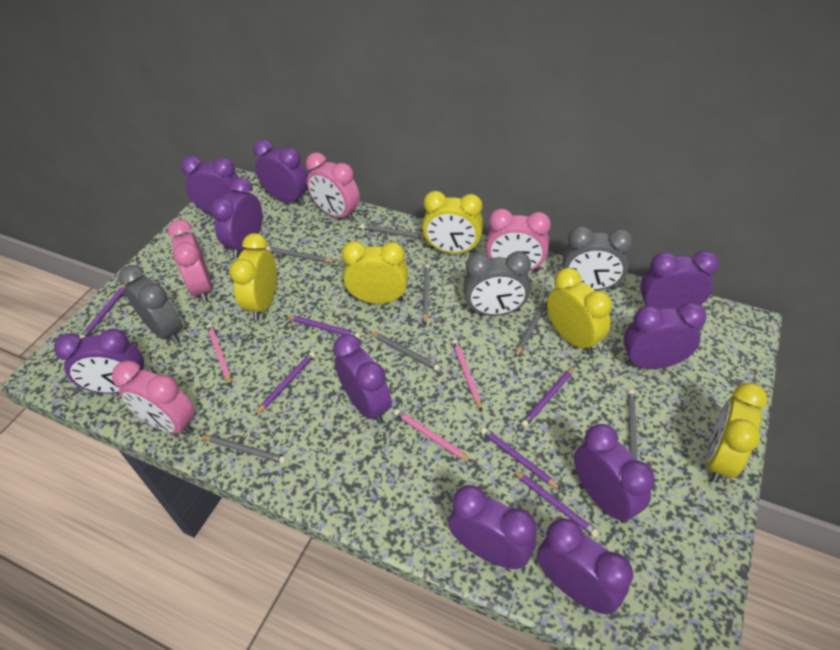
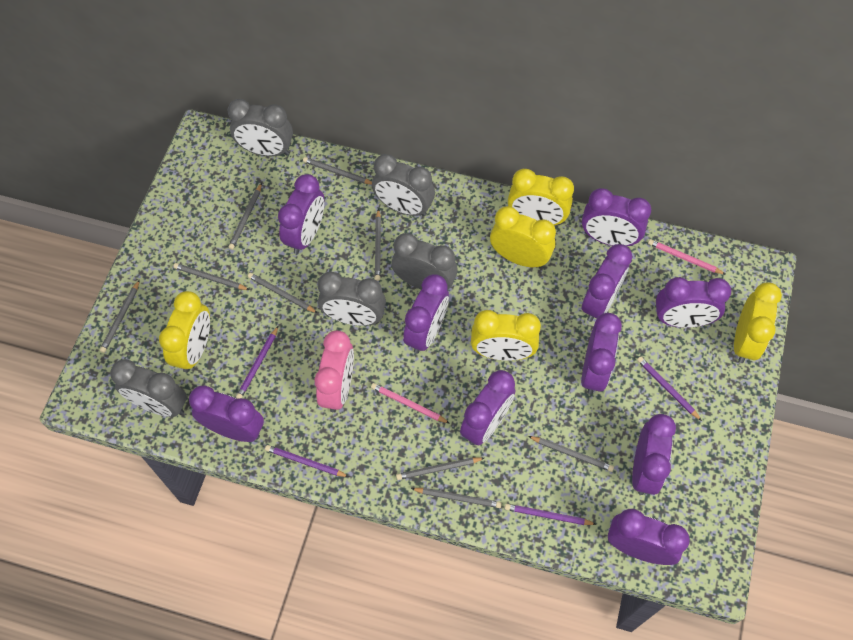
grey clock: [118,265,182,344] [463,252,531,316] [562,226,633,291] = 3 -> [110,359,187,417] [228,99,293,156] [318,272,386,326] [372,154,435,217] [391,233,458,291] = 5
grey pencil: [200,435,286,463] [266,247,336,263] [360,224,426,239] [369,331,440,371] [423,264,430,324] [515,298,548,357] [628,390,638,461] = 7 -> [100,280,140,353] [173,263,250,290] [228,183,262,249] [248,273,318,313] [303,157,372,185] [375,209,381,281] [396,457,484,480] [411,488,502,508] [528,436,614,472] = 9
pink clock: [112,360,195,434] [167,220,212,303] [306,152,360,222] [486,209,551,272] = 4 -> [315,331,354,412] = 1
pink pencil: [207,324,231,385] [394,409,471,462] [452,340,482,411] = 3 -> [371,383,449,423] [648,239,726,275] = 2
purple pencil: [80,282,129,339] [255,352,315,415] [286,315,360,339] [481,427,561,490] [512,469,599,537] [521,366,575,427] = 6 -> [236,326,278,399] [265,445,349,477] [505,504,597,525] [637,357,702,421] = 4

